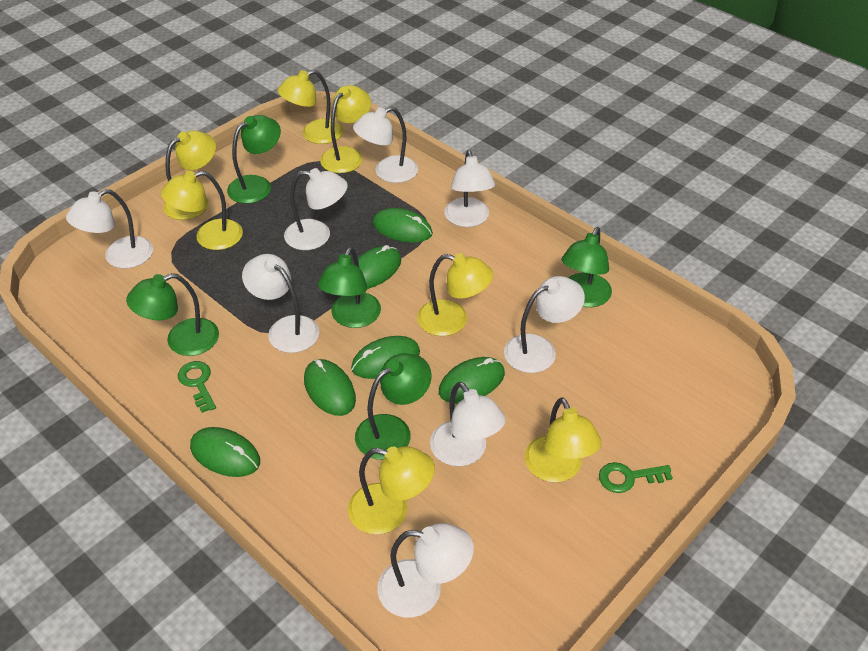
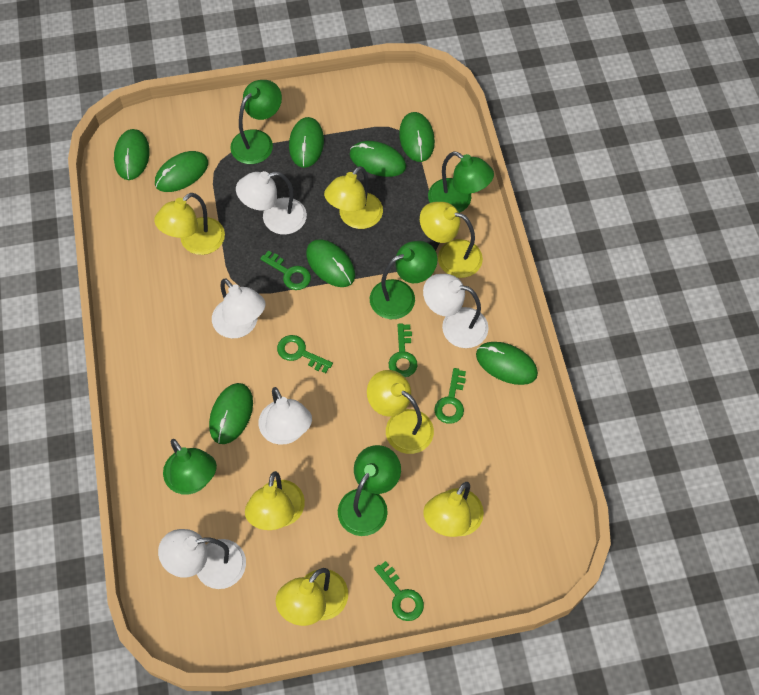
green key: [178,361,216,413] [599,462,673,493] = 2 -> [260,251,311,290] [277,335,333,373] [374,561,424,621] [389,323,417,377] [434,368,466,424] = 5
green mouse: [190,427,260,477] [304,359,356,416] [351,336,420,379] [353,245,401,289] [372,208,433,243] [439,357,505,404] = 6 -> [114,129,150,180] [155,151,208,192] [209,383,253,444] [289,117,324,168] [306,239,355,287] [350,141,406,177] [399,112,435,162] [476,342,538,385] = 8
white lamp: [66,189,153,268] [242,254,319,353] [284,168,348,250] [353,107,418,183] [377,523,474,618] [430,382,506,466] [444,150,495,227] [504,276,585,373] = 8 -> [158,529,246,589] [212,278,265,338] [236,171,307,235] [259,387,312,445] [423,274,489,348] = 5

